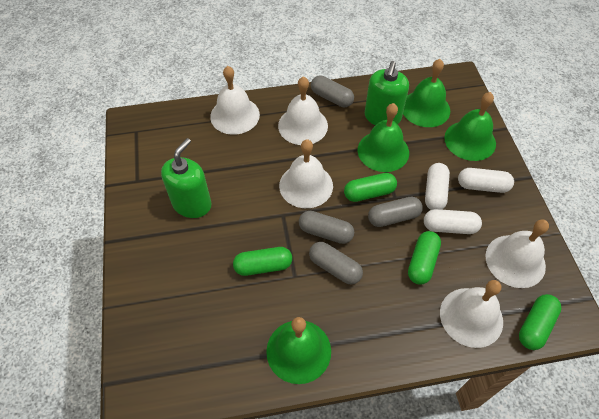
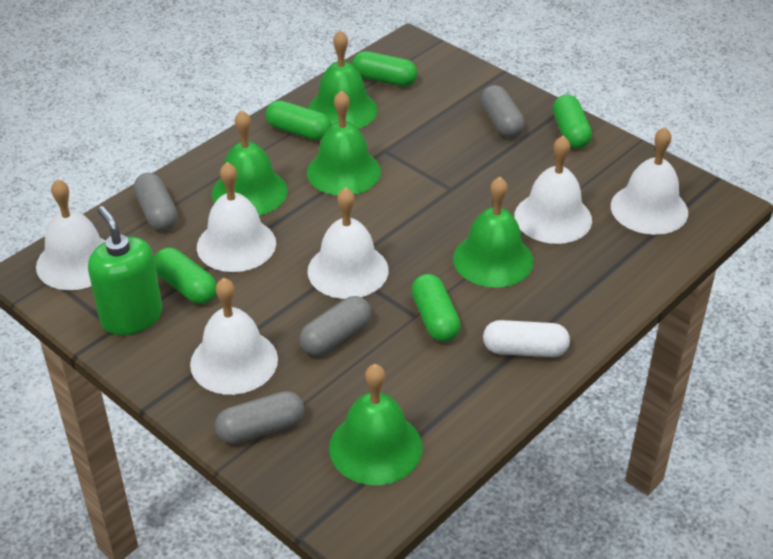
green bell: [266,317,331,384] [358,103,409,172] [403,59,450,127] [444,92,496,161] = 4 -> [212,110,288,215] [307,90,381,195] [308,30,378,129] [329,364,422,485] [453,177,534,288] = 5
green capsule: [233,247,292,276] [344,173,397,202] [408,231,441,285] [519,294,561,350] = 4 -> [154,248,217,304] [266,100,331,141] [352,51,417,86] [411,274,461,342] [553,95,592,149] = 5
green soap dispenser: [161,138,212,218] [365,61,409,125] = 2 -> [88,206,162,335] = 1
white bell: [210,66,260,135] [278,76,328,145] [279,139,333,208] [440,280,503,348] [486,219,549,288] = 5 -> [36,179,106,290] [190,278,278,395] [197,162,276,272] [307,187,389,299] [514,135,592,244] [611,127,688,235] = 6
white capsule: [424,209,482,234] [425,163,450,210] [458,168,514,193] = 3 -> [483,320,570,357] = 1

